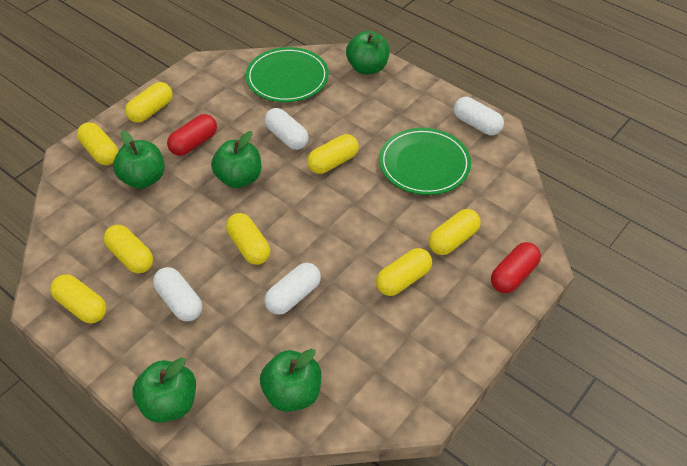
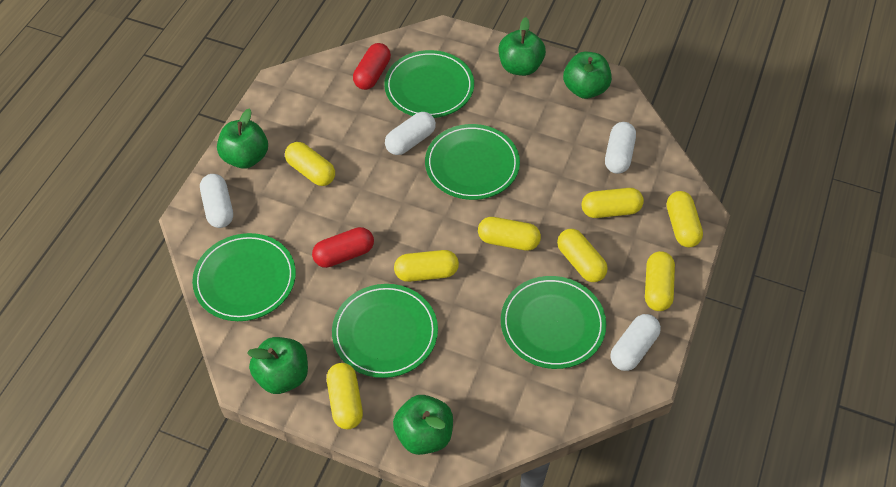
green plate: [246,47,329,102] [379,128,471,195] = 2 -> [192,233,296,321] [332,284,438,378] [384,50,474,118] [425,124,520,200] [501,276,606,369] = 5

